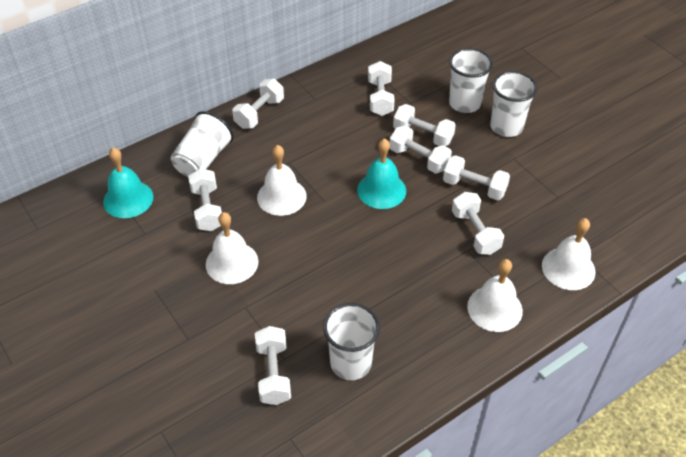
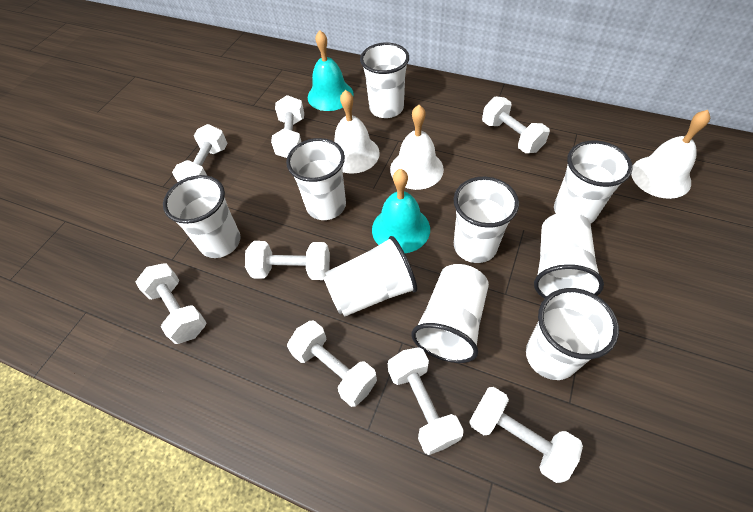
white bell: [206,212,258,284] [257,145,307,216] [467,259,523,332] [542,218,596,290] = 4 -> [335,90,380,174] [390,105,444,190] [631,110,710,199] = 3
white cup: [171,111,234,177] [323,303,380,380] [449,48,493,113] [490,71,538,137] = 4 -> [163,175,241,258] [286,138,346,220] [324,236,417,316] [360,43,409,118] [411,264,489,363] [453,177,519,263] [526,288,619,380] [534,212,604,298] [554,140,633,224] = 9

